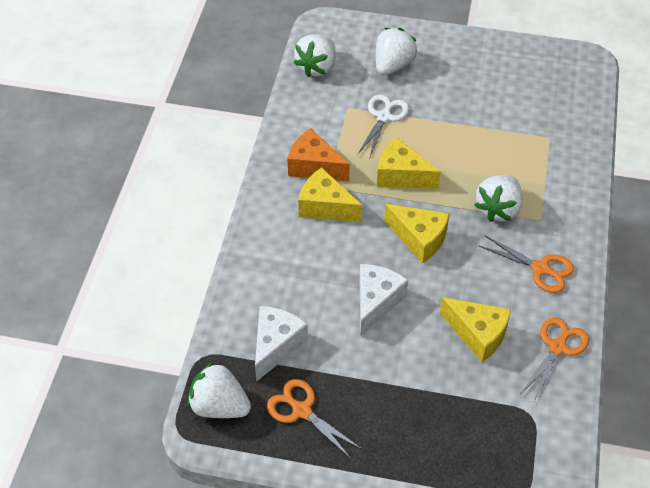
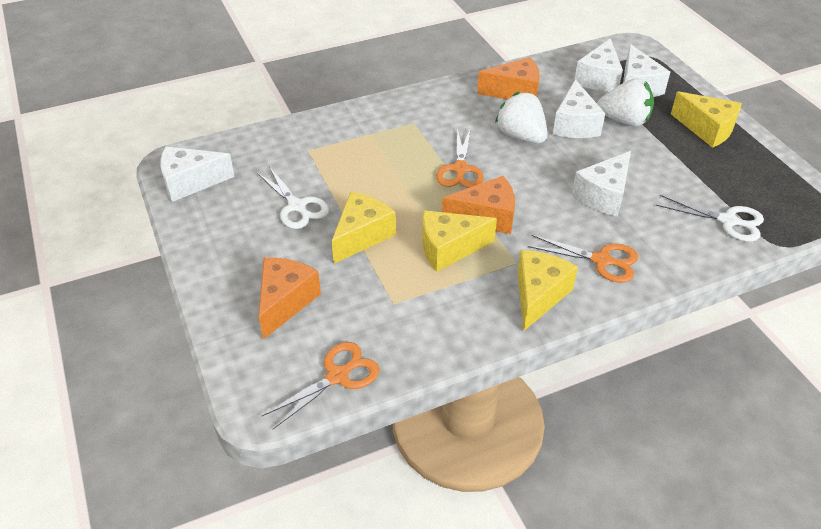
orange cheese: [288,128,350,181] = 1 -> [259,257,321,340] [442,176,515,234] [477,57,540,100] = 3
white cheese: [255,306,308,382] [360,264,408,337] = 2 -> [160,147,235,202] [553,79,605,138] [572,151,631,217] [574,38,623,92] [623,44,670,97] = 5
white scissors: [357,94,409,157] = 1 -> [256,167,329,229] [656,195,764,242] = 2
white strawberry: [188,362,251,418] [293,34,336,77] [375,28,417,75] [475,175,523,222] = 4 -> [495,92,548,144] [597,78,654,127] = 2

